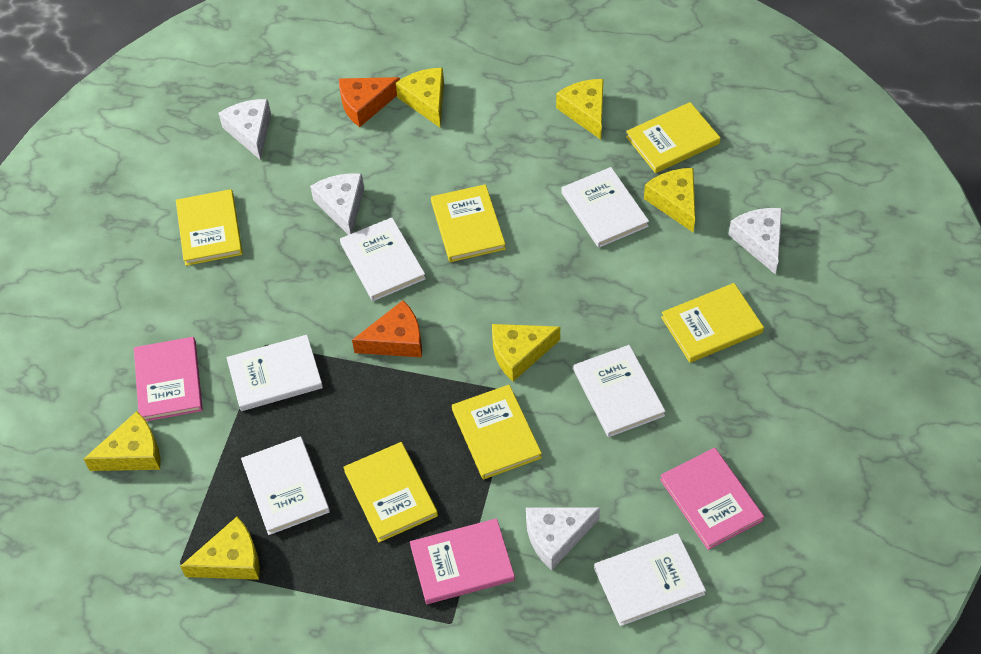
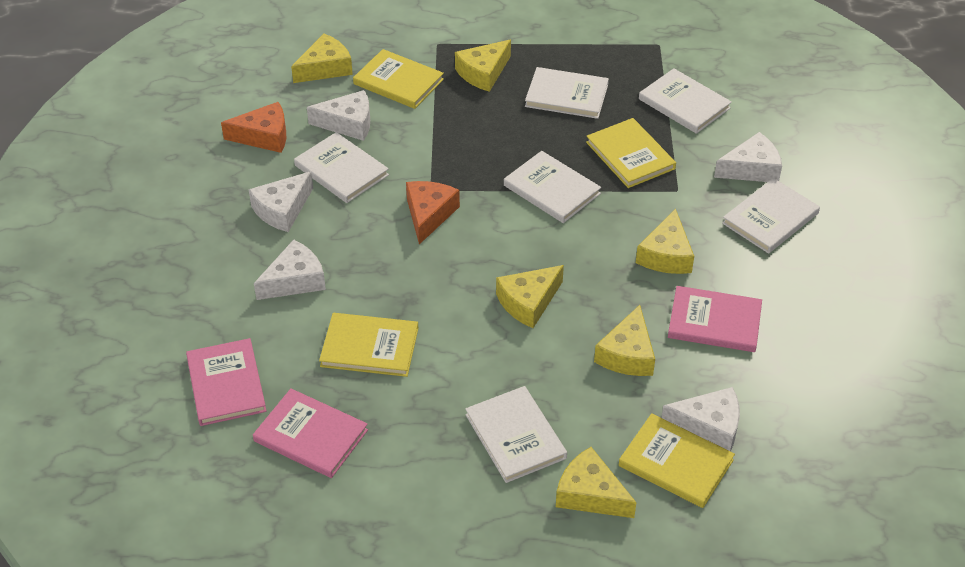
white cheese: [218,99,271,160] [310,173,364,235] [526,508,600,570] [728,208,782,275] = 4 -> [248,171,313,232] [254,239,326,300] [307,90,370,141] [661,387,740,451] [714,132,782,182] = 5
yellow book: [176,189,243,266] [343,442,438,542] [431,184,506,262] [452,385,542,480] [626,102,721,173] [661,283,764,363] = 6 -> [319,313,418,377] [353,49,444,109] [586,118,676,188] [619,413,735,508] = 4

